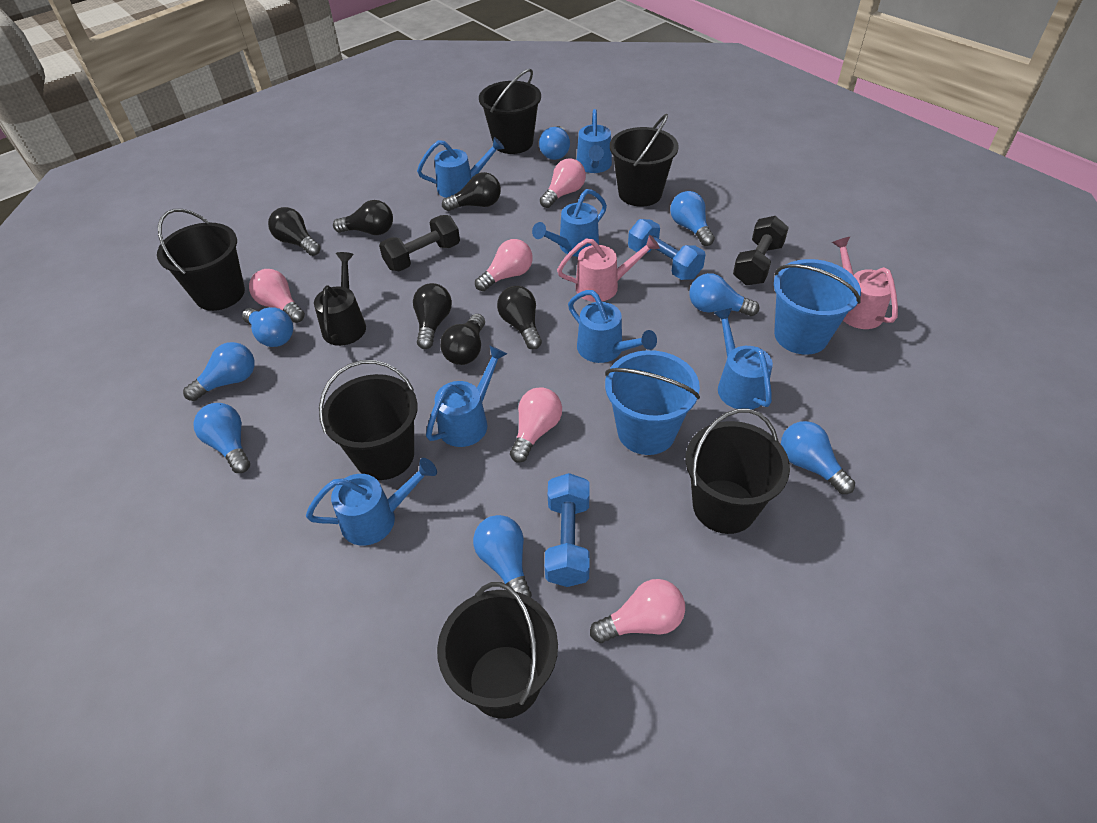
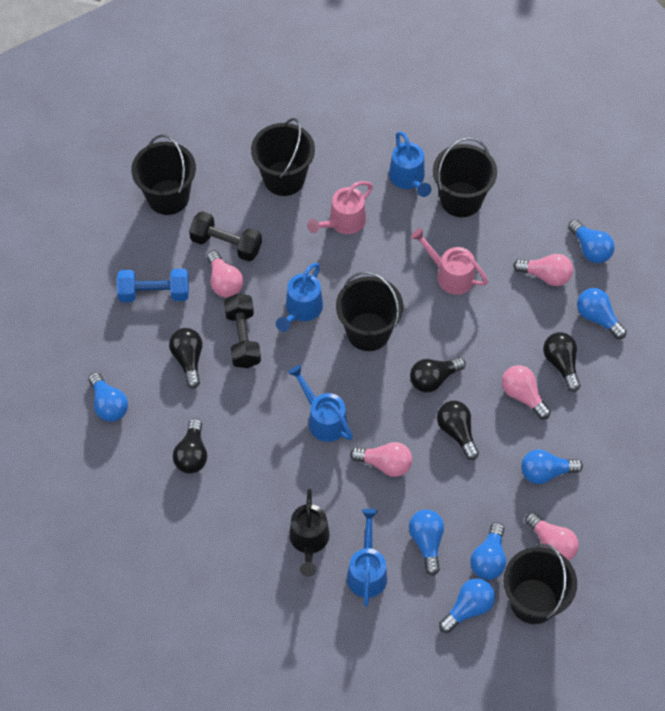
black bucket: [157,209,245,311] [319,360,418,480] [437,582,558,719] [479,69,541,154] [610,114,679,207] [685,409,790,534] = 6 -> [131,134,196,215] [251,118,315,196] [336,271,403,351] [433,137,497,217] [503,544,577,624] = 5
black light bulb: [268,207,321,256] [333,200,393,235] [413,283,452,349] [440,314,485,365] [442,172,501,211] [497,286,542,350] = 6 -> [169,328,203,389] [173,418,207,473] [410,357,466,392] [437,401,479,460] [543,332,580,392] = 5
blue bucket: [605,350,700,455] [774,259,861,355] = 2 -> none = 0
blue dumbbell: [545,473,590,587] [628,219,706,280] = 2 -> [117,269,189,302] = 1
blue light bulb: [183,342,255,401] [194,403,250,473] [242,308,293,347] [473,515,532,597] [539,126,570,160] [670,191,715,246] [689,273,759,316] [781,421,855,494] = 8 -> [89,372,128,422] [409,509,444,576] [439,578,495,633] [470,522,506,580] [521,449,583,484] [568,219,615,263] [577,288,627,339] = 7
blue watering can: [306,458,437,545] [417,137,505,198] [426,345,507,447] [532,189,607,257] [568,290,657,363] [577,109,612,173] [714,308,773,410] = 7 -> [276,263,323,332] [288,365,353,442] [347,509,387,607] [389,132,431,197] = 4

